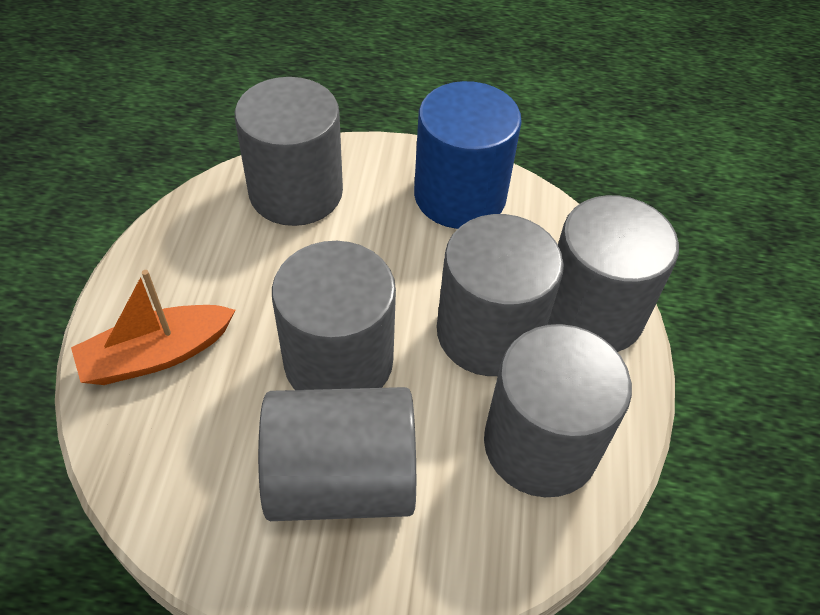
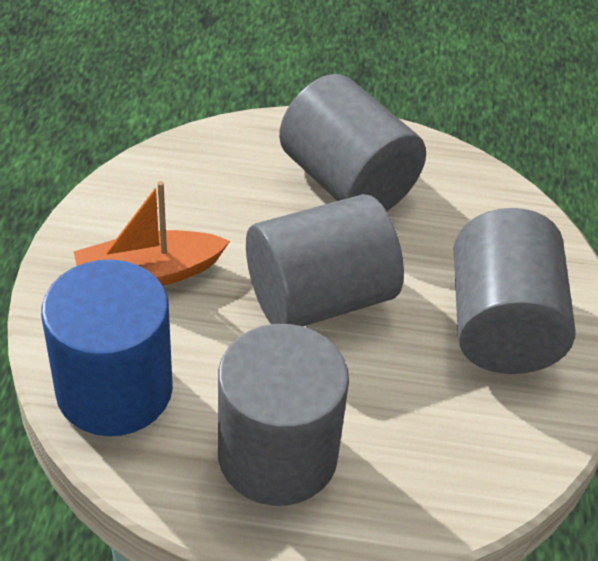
grey cylinder: [235,77,343,226] [258,387,416,521] [272,241,396,390] [437,214,564,376] [484,324,632,497] [547,195,679,352] = 6 -> [218,324,349,506] [246,194,404,326] [279,74,426,211] [453,208,575,374] = 4

